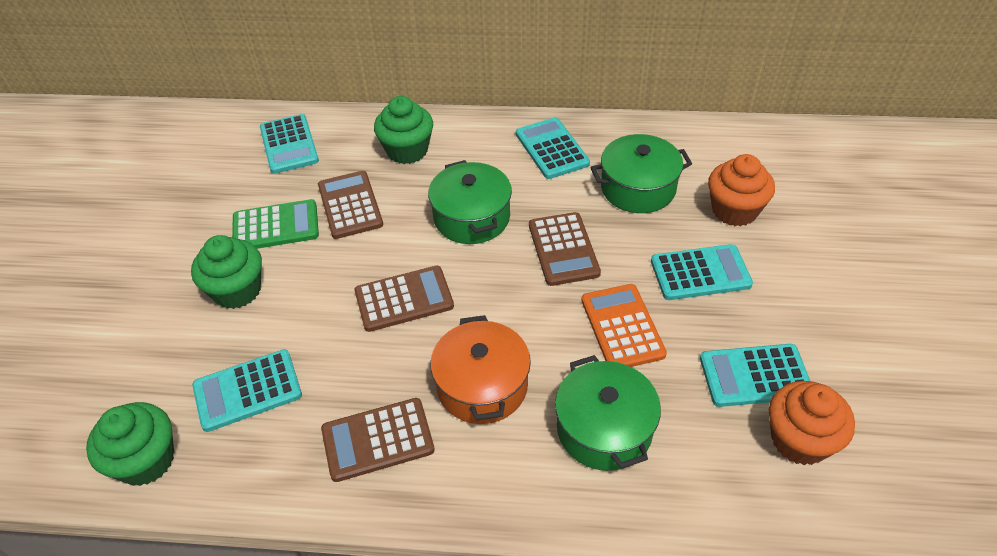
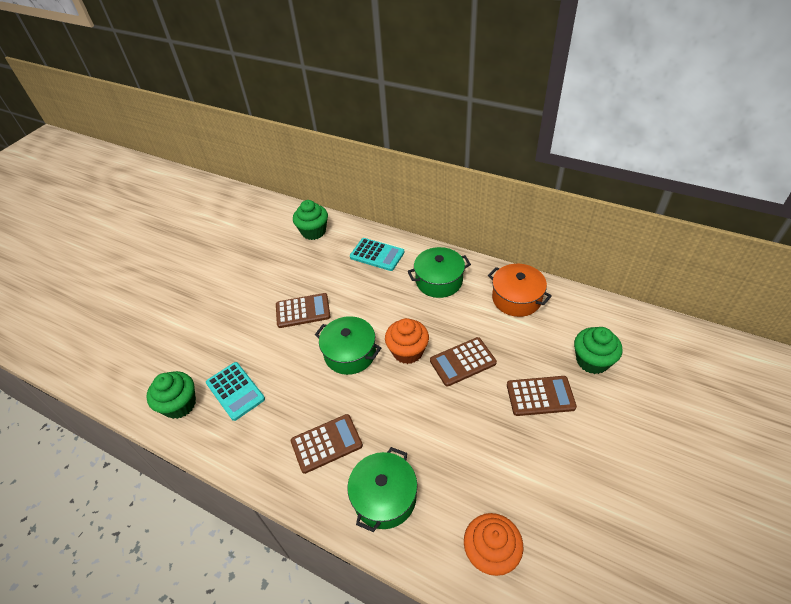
green calculator: [232,199,319,249] = 1 -> none = 0
orange calculator: [581,284,667,367] = 1 -> none = 0
turquoise calculator: [192,349,302,432] [260,114,319,174] [516,117,590,179] [651,244,753,300] [700,344,810,407] = 5 -> [206,362,265,421] [350,238,404,271] = 2

